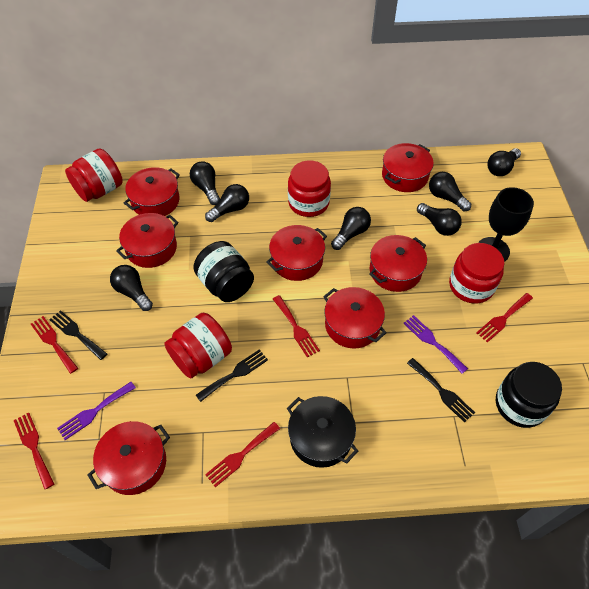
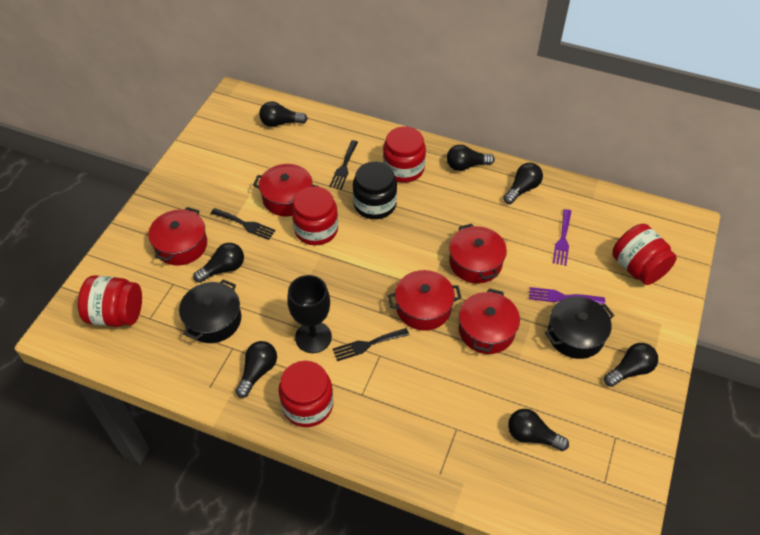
black jar: [193,241,254,302] [496,362,562,428] = 2 -> [353,162,397,219] = 1
black pot: [287,396,358,468] = 1 -> [179,279,241,343] [545,296,615,359] = 2
red fork: [13,412,54,489] [31,316,78,374] [205,422,280,487] [273,295,320,358] [476,293,533,343] = 5 -> none = 0
red jar: [65,148,123,202] [164,313,232,379] [288,160,331,217] [449,243,504,304] = 4 -> [78,275,142,327] [279,361,333,427] [292,186,338,245] [383,126,426,183] [612,224,677,285] = 5
red pot: [88,421,170,495] [116,213,179,268] [124,167,180,216] [266,225,327,281] [323,287,387,349] [369,235,427,292] [382,143,434,192] = 7 -> [148,207,207,265] [253,164,319,216] [388,270,462,331] [449,224,507,283] [459,289,520,354] = 5

